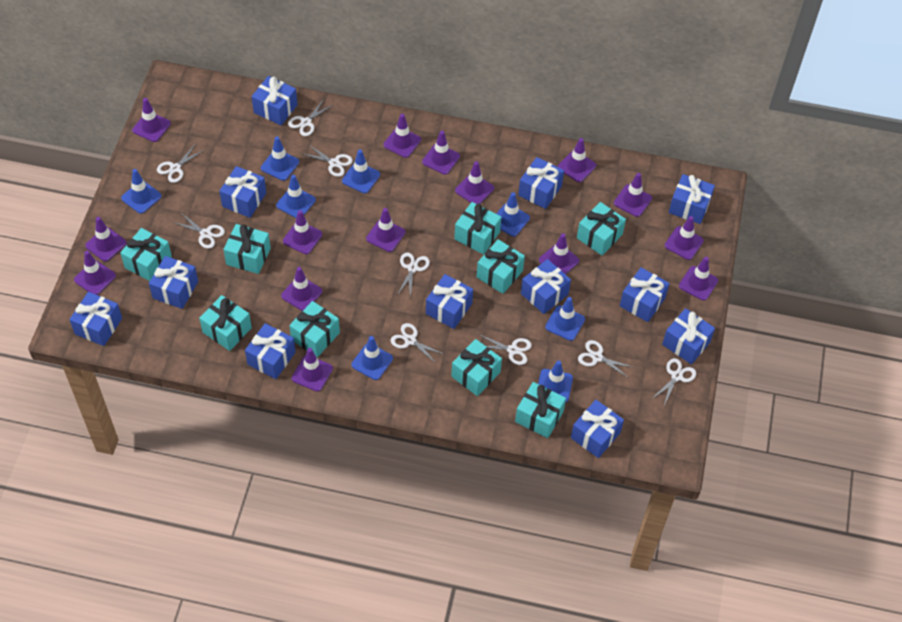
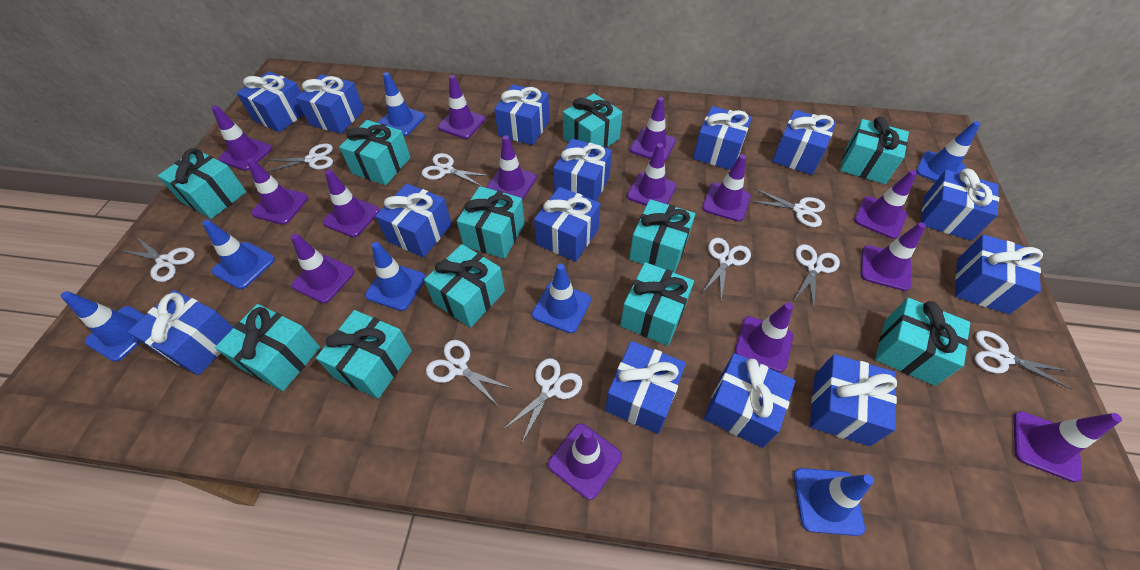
blue gift: [69,292,122,346] [149,256,198,309] [219,166,266,218] [245,323,296,379] [252,76,298,125] [426,274,473,329] [518,157,564,209] [521,259,571,314] [571,400,624,458] [620,267,670,322] [662,308,715,364] [669,174,715,224] = 12 -> [128,290,233,375] [237,71,304,132] [296,74,364,134] [375,183,452,257] [494,84,549,145] [534,187,600,262] [553,139,612,201] [605,341,686,434] [693,106,752,170] [704,353,795,448] [772,110,836,175] [810,354,897,446] [921,168,999,241] [955,234,1043,314] = 14
blue traffic cone: [121,169,162,214] [261,136,299,181] [276,175,316,218] [342,149,380,194] [351,336,393,380] [496,192,530,237] [538,360,573,403] [545,297,585,341] = 8 -> [61,291,145,362] [202,220,275,289] [365,242,426,311] [378,72,425,136] [532,264,591,333] [794,468,874,536] [916,121,980,182] = 7
purple traffic cone: [74,251,116,295] [85,217,127,262] [132,98,171,142] [281,267,322,311] [283,210,322,254] [292,348,333,392] [366,208,405,252] [383,114,421,158] [422,131,460,175] [455,161,494,204] [539,233,579,275] [558,138,596,182] [614,173,652,217] [665,216,704,260] [679,257,718,301] = 15 -> [212,105,272,171] [247,158,308,225] [291,234,355,303] [323,169,380,237] [438,75,485,139] [486,135,537,200] [548,424,622,500] [627,143,676,206] [630,97,676,162] [702,154,751,222] [735,302,793,373] [854,170,917,239] [861,222,926,291] [1014,411,1122,482] = 14
turquoise gift: [120,228,172,281] [199,295,252,351] [223,224,271,274] [289,301,340,357] [451,339,502,396] [454,202,502,254] [477,239,525,294] [515,382,566,438] [577,202,626,255] = 9 -> [158,148,247,219] [215,304,320,391] [316,310,412,399] [339,120,411,185] [424,244,505,328] [457,186,525,259] [563,93,622,148] [620,262,694,346] [629,199,695,273] [840,117,909,184] [875,298,970,386] = 11

